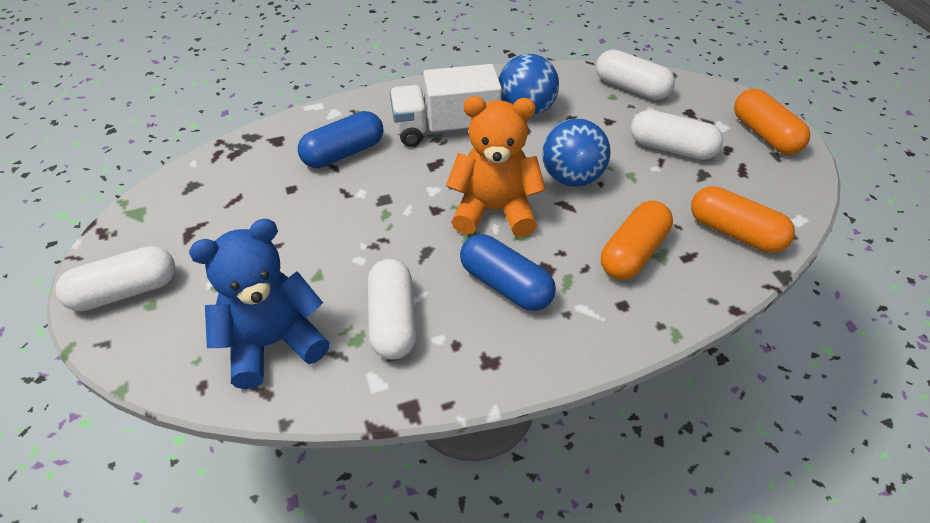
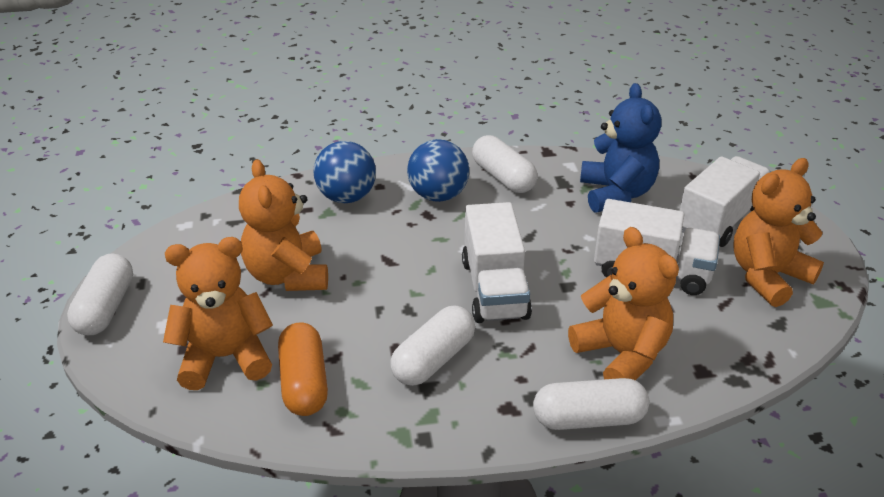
blue capsule: [298,111,383,168] [460,234,556,311] = 2 -> none = 0
orange capsule: [601,201,673,280] [691,186,795,253] [734,89,810,155] = 3 -> [278,323,328,416] = 1
orange teddy bear: [446,96,546,237] = 1 -> [163,237,273,390] [239,159,328,291] [568,227,679,380] [733,158,824,307] = 4
white truck: [390,64,502,147] = 1 -> [462,202,532,323] [594,199,720,295] [680,156,771,247] = 3

